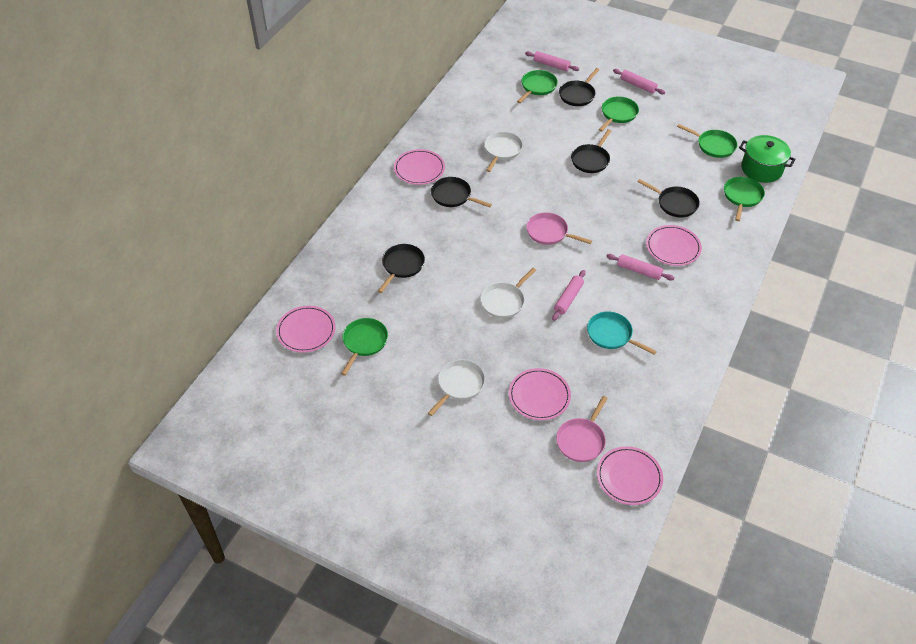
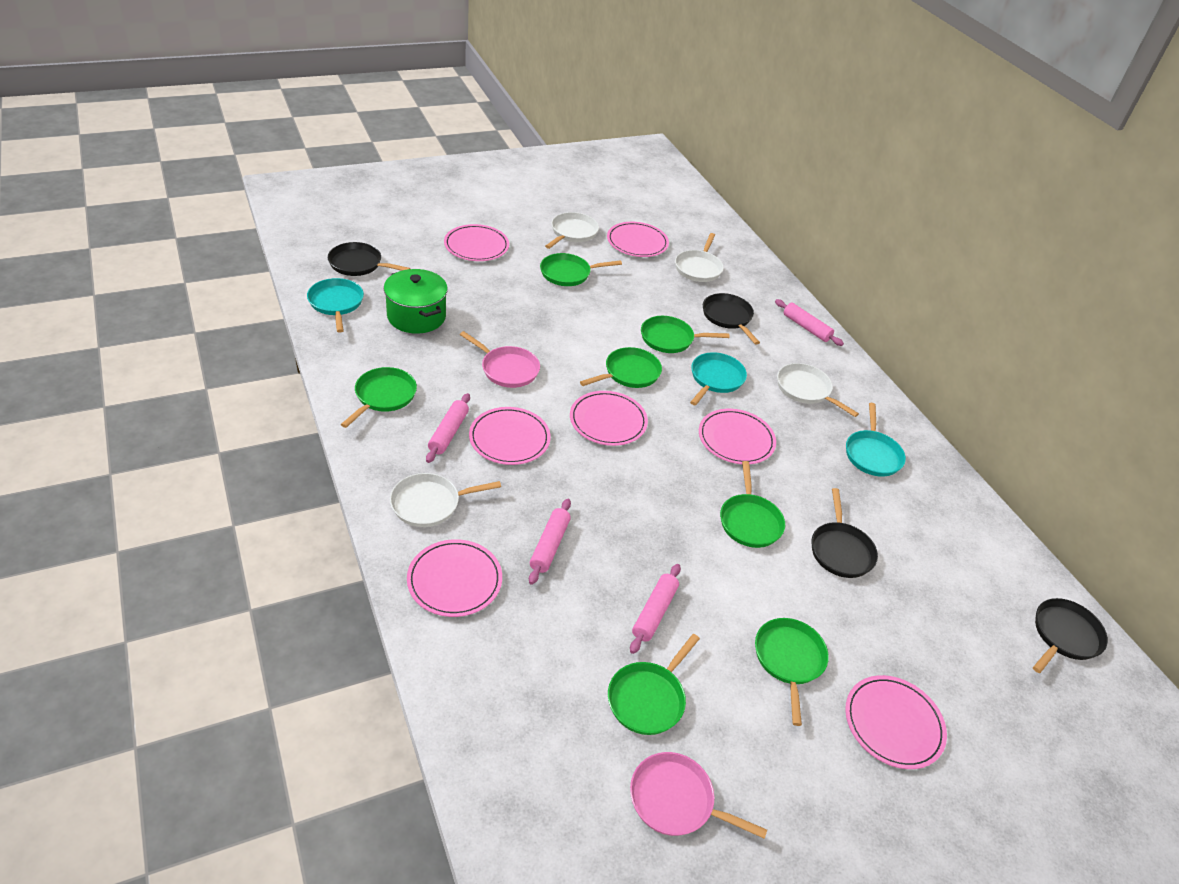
black pan: [378,244,425,293] [431,177,492,207] [559,68,600,106] [571,129,611,173] [637,179,700,217] = 5 -> [328,242,411,276] [703,293,760,345] [811,488,878,578] [1033,598,1108,673] = 4
green pan: [341,318,388,376] [517,70,558,103] [599,96,639,132] [677,124,737,158] [724,177,765,221] = 5 -> [341,367,417,428] [540,253,622,286] [580,347,662,388] [608,634,700,735] [641,316,729,353] [720,461,785,548] [755,618,829,726] = 7
pink plate: [276,306,336,353] [394,149,445,185] [509,368,571,420] [597,446,663,505] [646,225,702,266] = 5 -> [407,539,502,617] [444,224,509,261] [469,407,551,465] [570,391,648,446] [607,222,669,257] [699,409,776,464] [845,675,947,769] = 7
turquoise pan: [587,311,657,355] = 1 -> [307,278,364,333] [690,352,747,406] [846,403,906,477] = 3
white pan: [428,359,485,416] [480,268,536,318] [485,132,523,172] = 3 -> [390,473,501,527] [545,212,599,249] [675,233,724,282] [777,363,859,417] = 4

